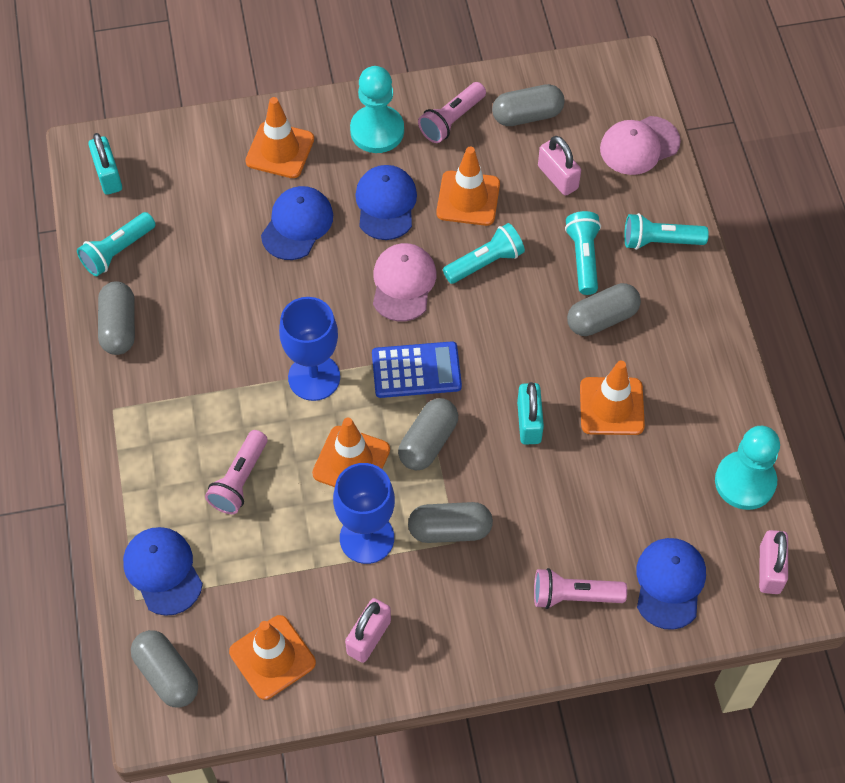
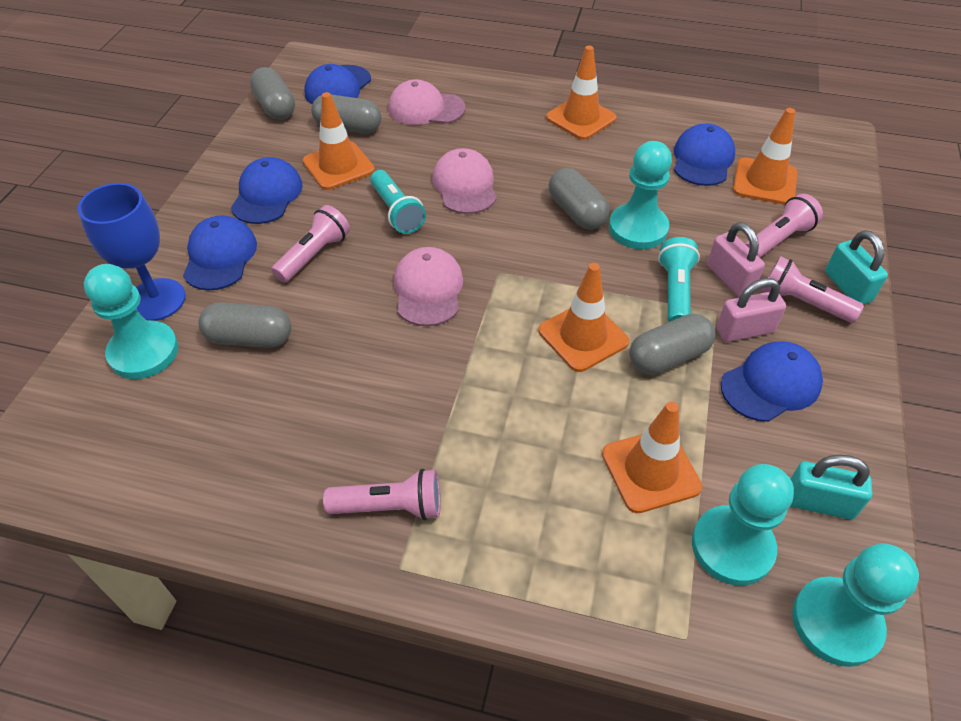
blue calculator: [372,341,462,398] = 1 -> none = 0
blue cap: [123,527,203,616] [261,186,333,260] [355,165,417,240] [636,538,706,630] = 4 -> [183,215,257,291] [231,157,303,224] [305,64,371,104] [674,124,735,186] [721,341,823,422] = 5
blue goblet: [279,297,340,401] [333,463,395,564] = 2 -> [78,183,186,321] = 1
grey capsule: [98,282,135,355] [131,630,198,708] [398,398,458,470] [408,502,493,543] [492,84,565,126] [567,283,641,336] = 6 -> [198,302,291,348] [250,67,295,120] [311,94,381,134] [549,168,610,230] [629,314,715,375] = 5
pink cap: [373,243,436,321] [600,116,681,175] = 2 -> [388,79,465,125] [394,247,463,326] [432,148,497,214] = 3
pink flashlight: [205,430,267,514] [418,82,486,143] [534,568,627,609] = 3 -> [271,205,350,283] [323,469,441,520] [745,194,823,258] [762,256,864,323] = 4
pink padlock: [345,598,391,663] [538,136,581,196] [759,530,788,594] = 3 -> [707,222,765,297] [716,278,786,342] = 2
turquoise flashlight: [77,212,156,276] [443,223,525,284] [565,211,601,295] [624,213,709,250] = 4 -> [370,170,426,234] [658,237,700,322] = 2
turquoise pawn: [350,66,404,153] [715,426,780,510] = 2 -> [84,264,179,379] [609,141,672,249] [692,464,794,586] [792,543,919,667] = 4

